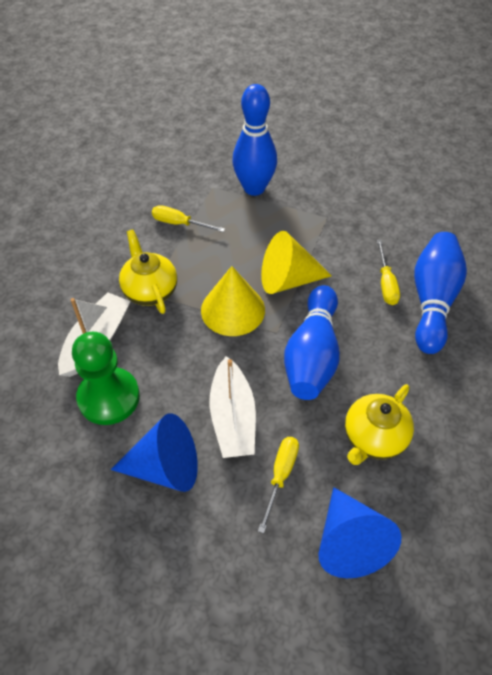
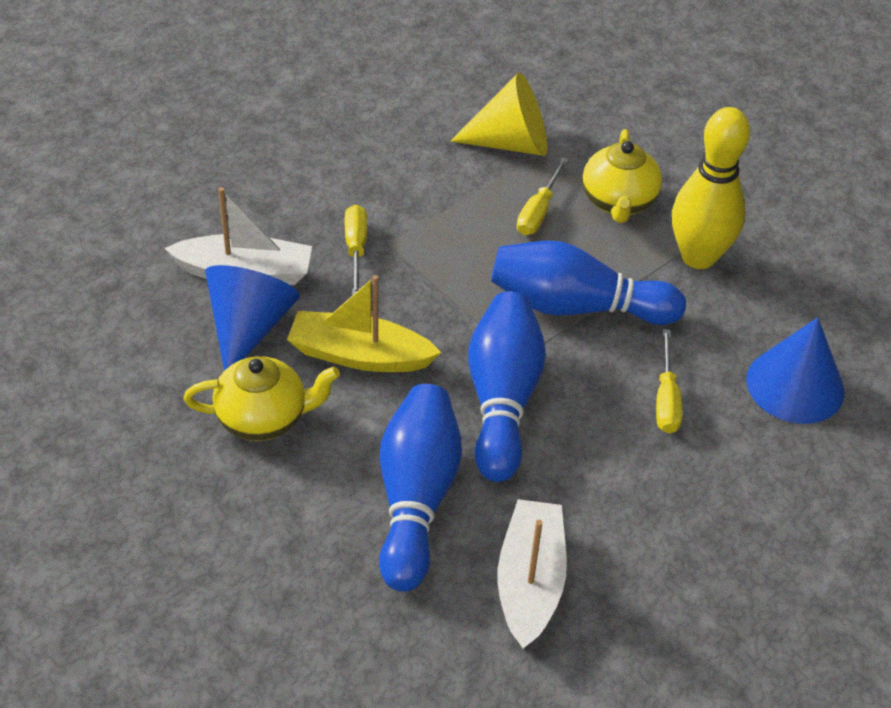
green pawn: [72,332,140,425] = 1 -> none = 0
yellow boat: none = 0 -> [287,275,441,372] = 1
yellow bowling pin: none = 0 -> [672,107,750,269] = 1
yellow cone: [201,266,265,336] [261,231,332,294] = 2 -> [451,73,547,156] = 1

